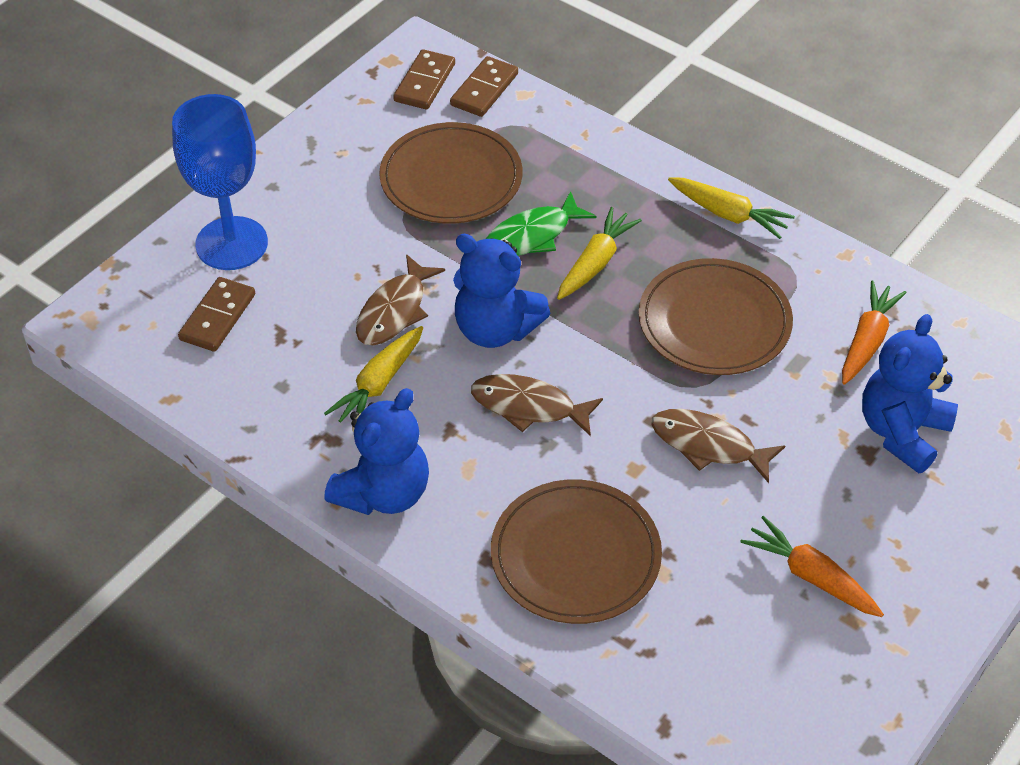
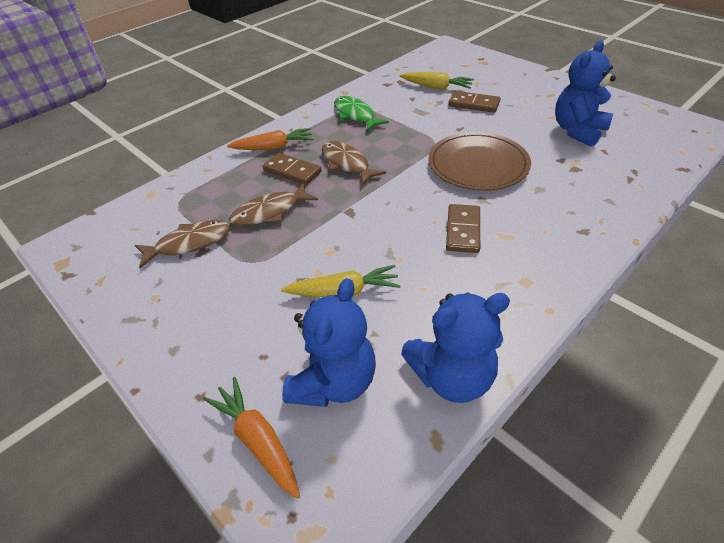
blue goblet: [172,94,268,270] = 1 -> none = 0
brown plate: [379,122,522,224] [491,479,662,624] [639,258,793,375] = 3 -> [428,132,531,191] = 1
yellow carrot: [324,326,423,423] [557,207,642,300] [668,177,795,239] = 3 -> [281,265,401,297] [400,72,474,89] = 2

